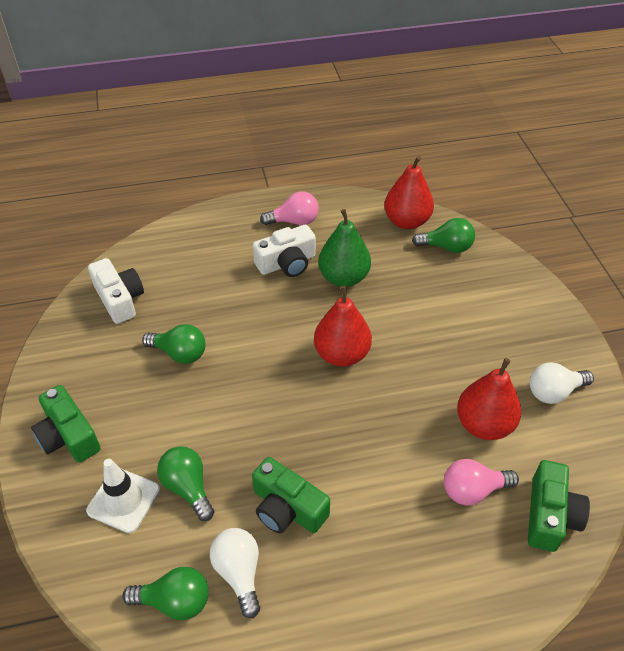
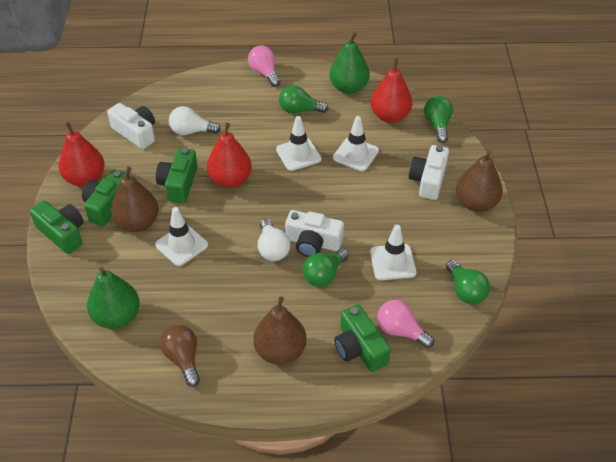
brown light bulb: none = 0 -> [160,325,200,387] = 1
brown pear: none = 0 -> [111,167,159,232] [253,297,307,365] [456,150,503,212] = 3
green camera: [31,385,100,463] [252,457,330,533] [528,460,590,552] = 3 -> [30,200,84,254] [82,170,126,226] [156,148,198,203] [334,304,391,372] = 4
green pear: [318,209,371,287] = 1 -> [87,267,140,329] [329,33,370,94] = 2
white camera: [88,258,144,324] [253,224,316,277] = 2 -> [107,103,155,149] [285,210,344,257] [409,145,449,200] = 3
white traffic cone: [86,459,160,533] = 1 -> [155,207,208,266] [276,116,322,171] [333,116,379,171] [370,225,416,280] = 4

